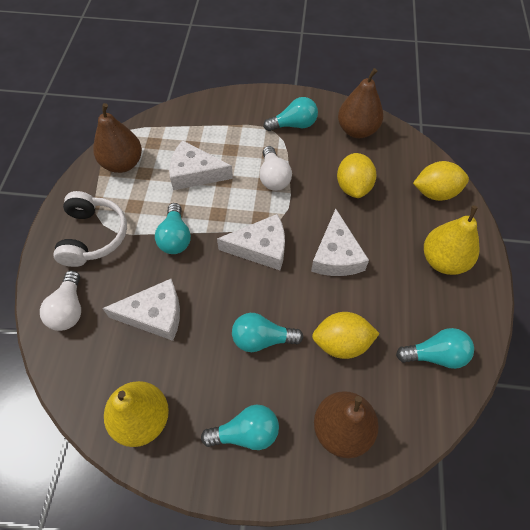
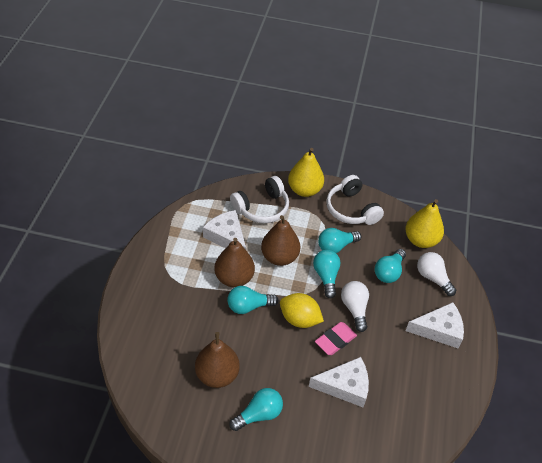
pink eraser: none = 0 -> [315,322,357,355] = 1
white cheese: [102,279,180,341] [169,140,233,190] [217,214,285,270] [311,209,369,276] = 4 -> [203,210,246,250] [309,357,369,407] [406,302,464,349] = 3
white headphones: [53,191,127,267] = 1 -> [230,176,289,223] [326,175,384,225] = 2
yellow lemon: [312,312,380,359] [337,153,376,198] [413,161,469,201] = 3 -> [280,293,324,328] = 1

